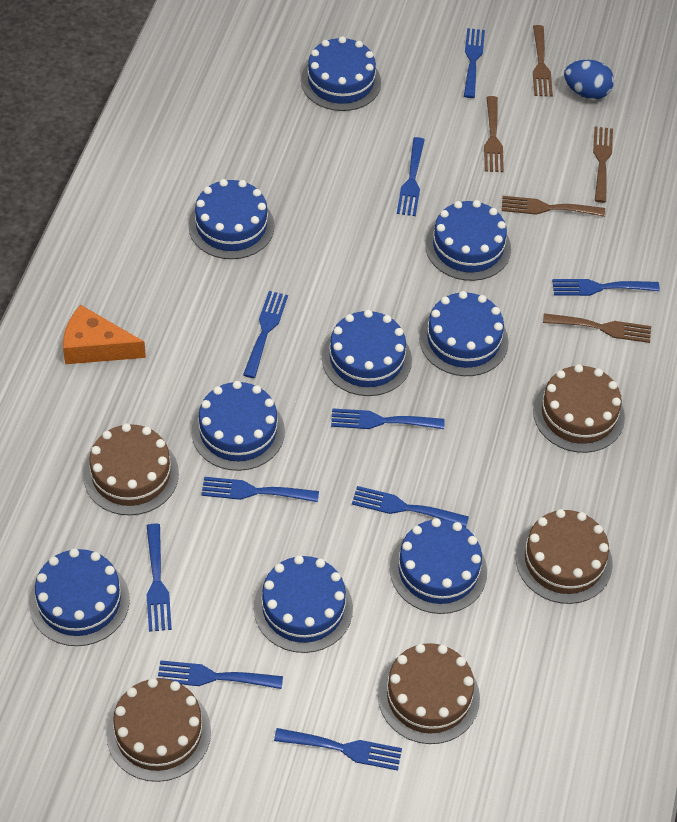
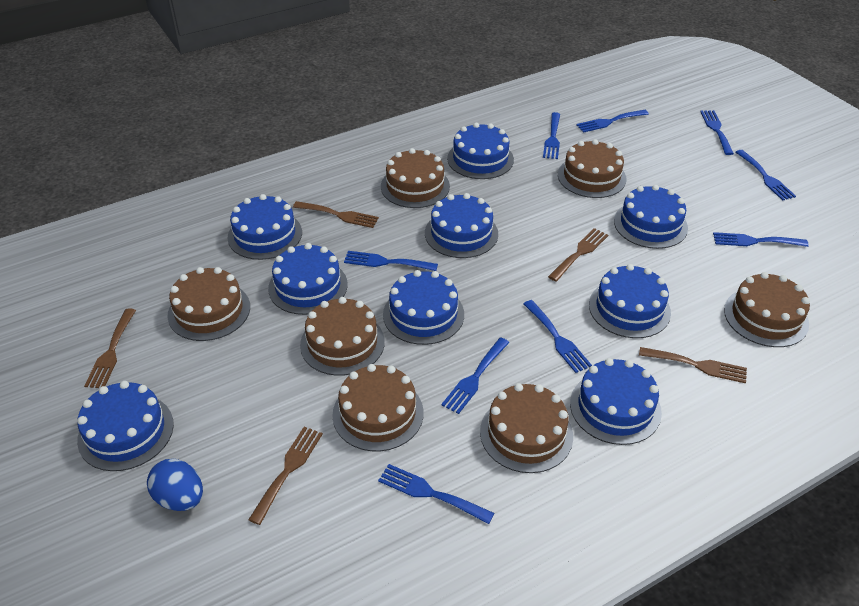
blue fork: [147,524,172,632] [158,660,283,689] [202,477,319,502] [243,291,288,378] [274,728,402,771] [331,408,445,429] [352,486,469,527] [397,137,425,216] [464,28,485,98] [552,279,660,296] = 10 -> [344,251,438,271] [378,464,494,524] [441,337,509,414] [524,300,592,373] [543,112,560,159] [576,110,649,133] [700,110,734,155] [713,232,809,247] [736,150,796,200] = 9
brown cake: [83,423,179,515] [106,678,211,782] [378,643,480,744] [516,509,613,604] [533,364,625,453] = 5 -> [168,267,250,341] [300,297,385,376] [332,364,424,451] [381,148,450,208] [480,383,573,473] [558,139,626,198] [724,272,810,347] = 7
orange cheese: [63,305,146,364] = 1 -> none = 0

